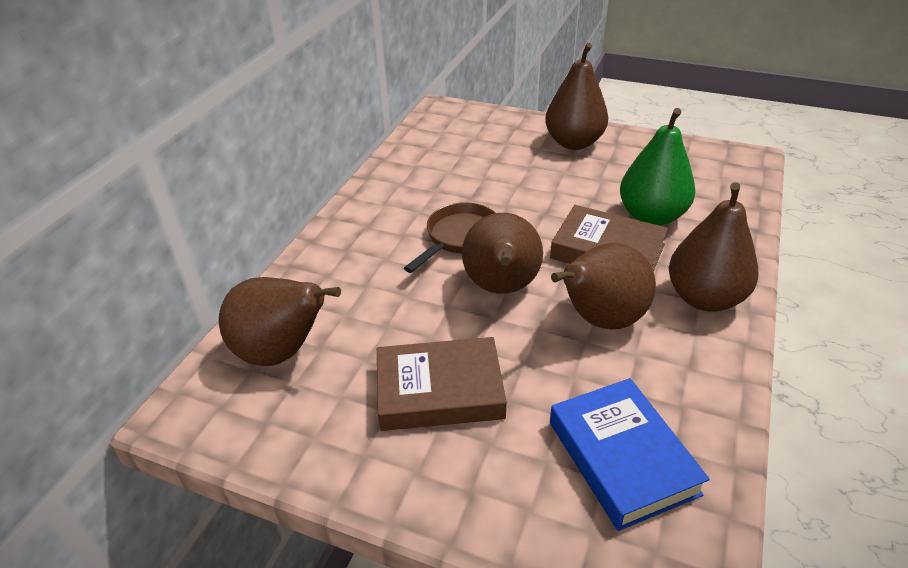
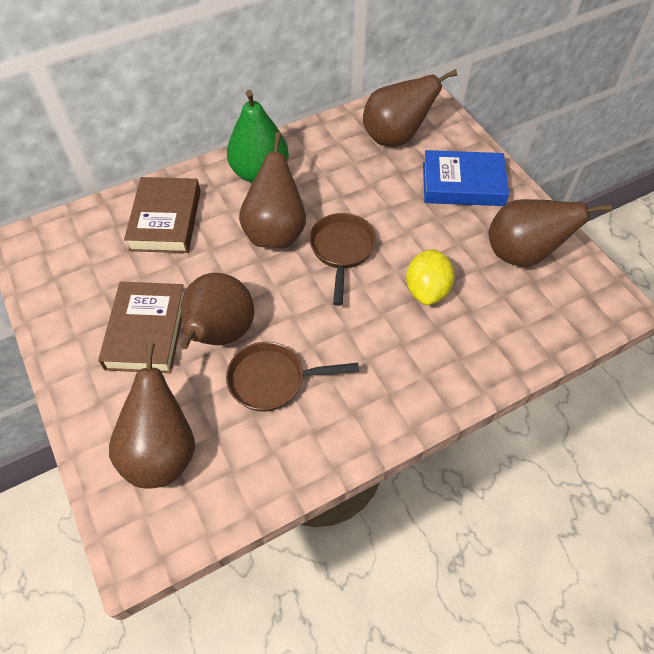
brown pan: [404,202,495,273] = 1 -> [226,342,359,412] [309,213,376,306] = 2
yellow lemon: none = 0 -> [406,249,455,305] = 1

